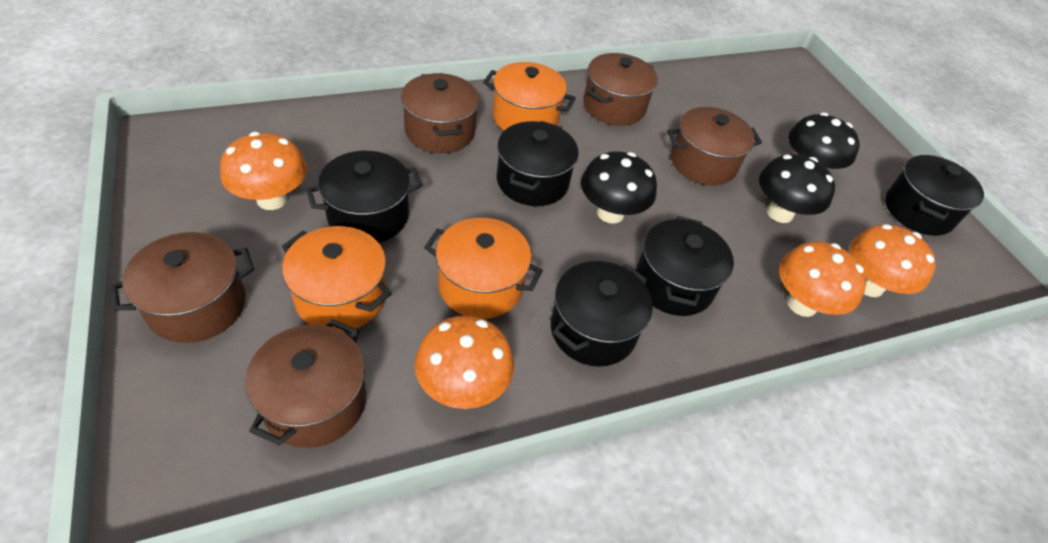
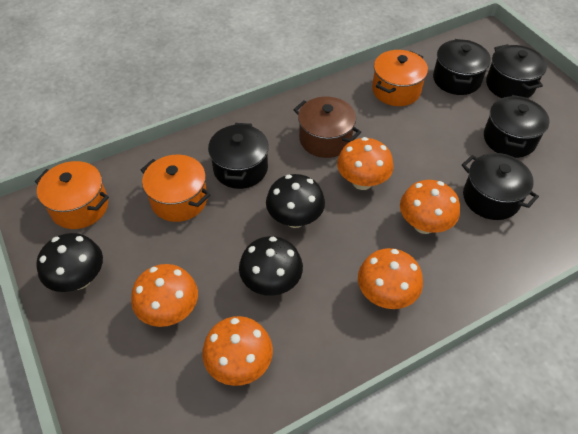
brown pot: [110,232,254,343] [245,319,366,448] [401,73,479,153] [583,53,658,126] [668,107,762,185] = 5 -> [294,97,361,158] = 1
orange mushroom: [220,132,307,210] [415,316,514,409] [779,241,866,317] [850,224,936,297] = 4 -> [131,264,198,327] [202,316,273,386] [337,137,394,190] [358,248,423,309] [400,180,460,234] = 5

